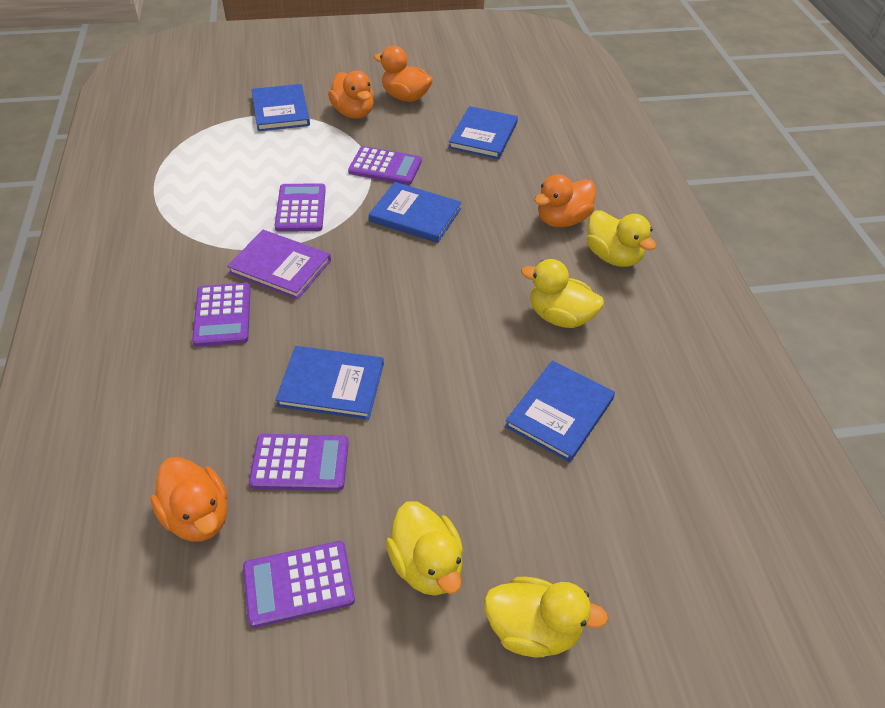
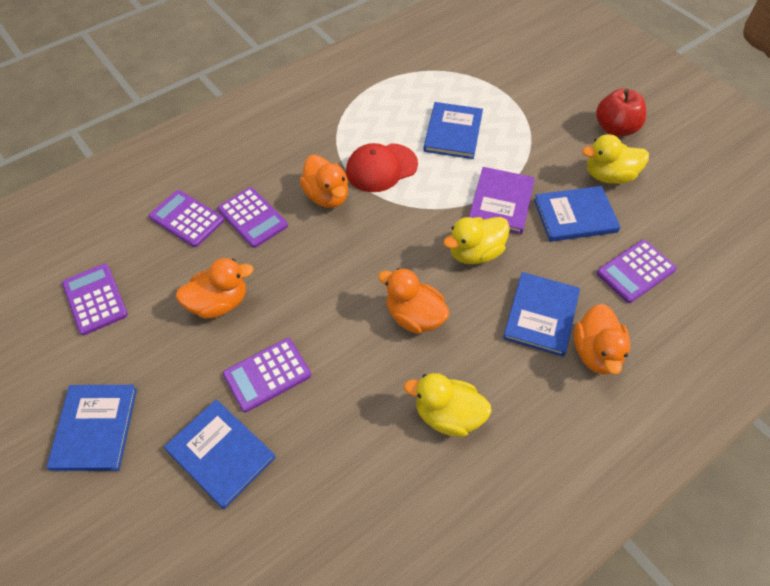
red apple: none = 0 -> [596,88,646,137] = 1
red cap: none = 0 -> [346,143,418,192] = 1
yellow duck: [386,501,463,596] [484,577,608,657] [521,259,604,328] [587,210,656,267] = 4 -> [404,373,492,437] [443,217,510,264] [582,134,649,184] = 3

